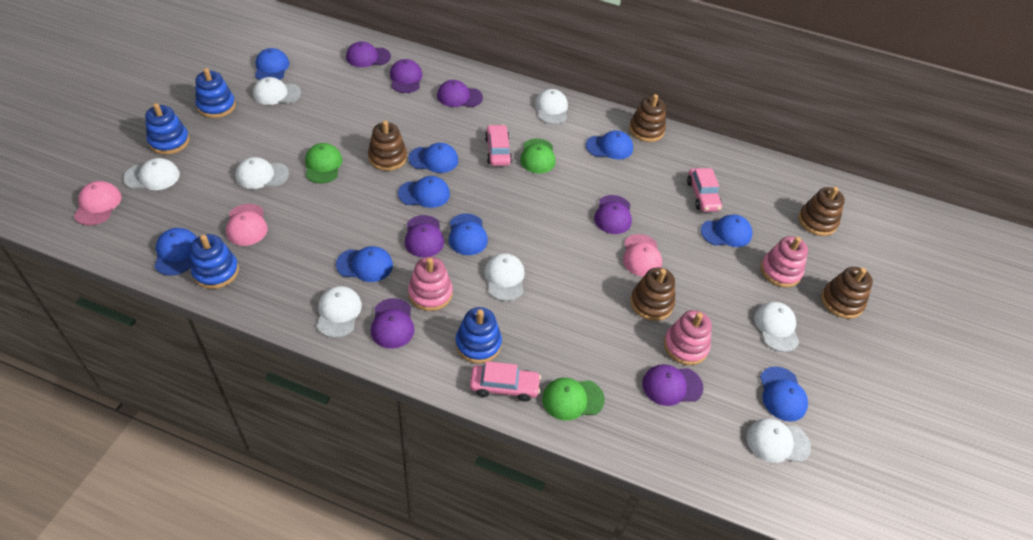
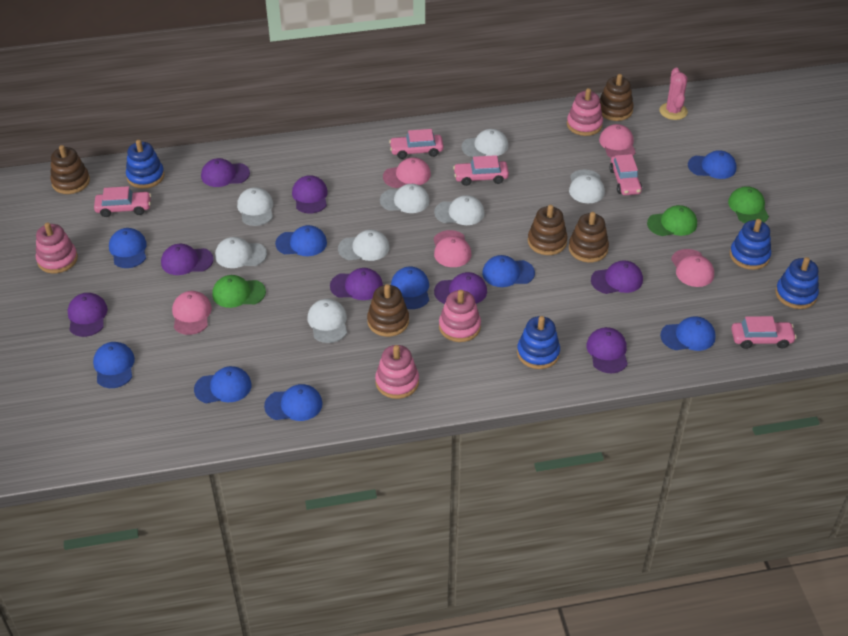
pink cactus: none = 0 -> [659,68,688,120] = 1
pink cap: [74,181,122,226] [226,204,268,246] [623,234,662,277] = 3 -> [172,291,212,335] [383,157,431,188] [433,230,472,267] [599,124,636,158] [671,249,714,287] = 5
pink car: [470,361,541,402] [485,125,512,166] [687,168,722,212] = 3 -> [94,186,151,217] [389,129,444,159] [453,155,509,186] [609,154,642,195] [731,316,797,349] = 5
pink stacking toy: [408,257,453,311] [664,310,712,365] [760,236,808,288] = 3 -> [36,223,78,273] [375,345,419,399] [439,290,481,342] [567,88,603,136] = 4
purple cap: [346,41,391,67] [371,298,414,349] [390,59,423,93] [405,215,444,257] [437,80,483,107] [594,195,632,234] [642,364,703,406] = 7 -> [68,293,108,337] [161,244,214,275] [201,158,250,187] [292,175,328,213] [330,268,383,300] [434,272,487,304] [586,327,628,373] [591,260,643,294] = 8

